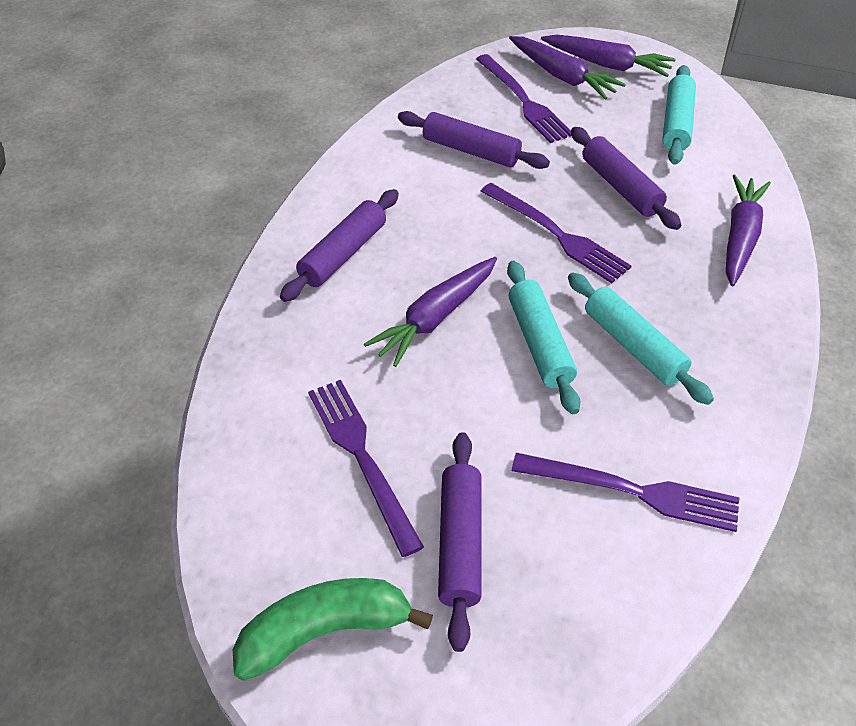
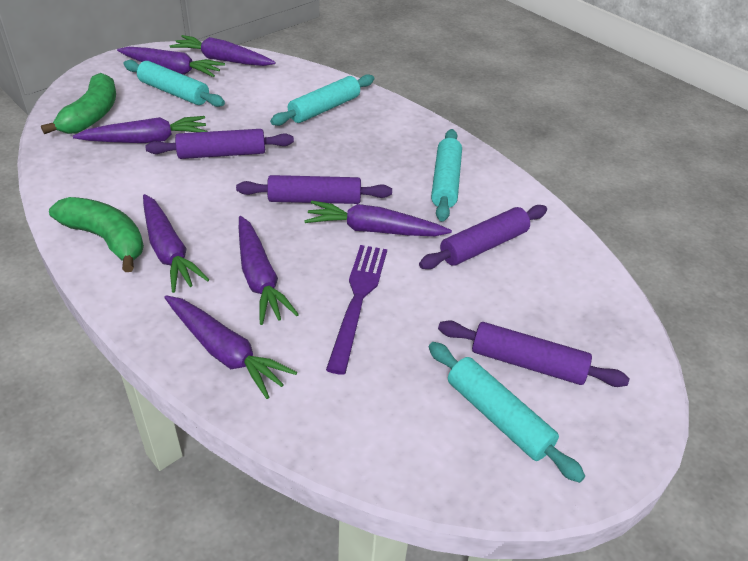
green banana: [233,578,433,681] = 1 -> [41,73,116,134] [49,197,144,272] = 2
purple carrot: [364,257,497,367] [509,36,626,100] [541,35,676,77] [726,175,771,286] = 4 -> [73,116,208,143] [117,47,225,77] [143,194,209,293] [164,295,297,399] [170,35,276,66] [239,216,299,325] [304,201,452,236] = 7
purple fork: [308,380,424,557] [476,54,572,143] [480,183,631,283] [512,453,740,532] = 4 -> [326,245,387,375] = 1
turquoise rolling pin: [507,261,580,414] [568,272,714,405] [662,65,696,165] = 3 -> [123,60,225,107] [270,74,374,126] [429,342,585,483] [431,129,462,222] = 4

